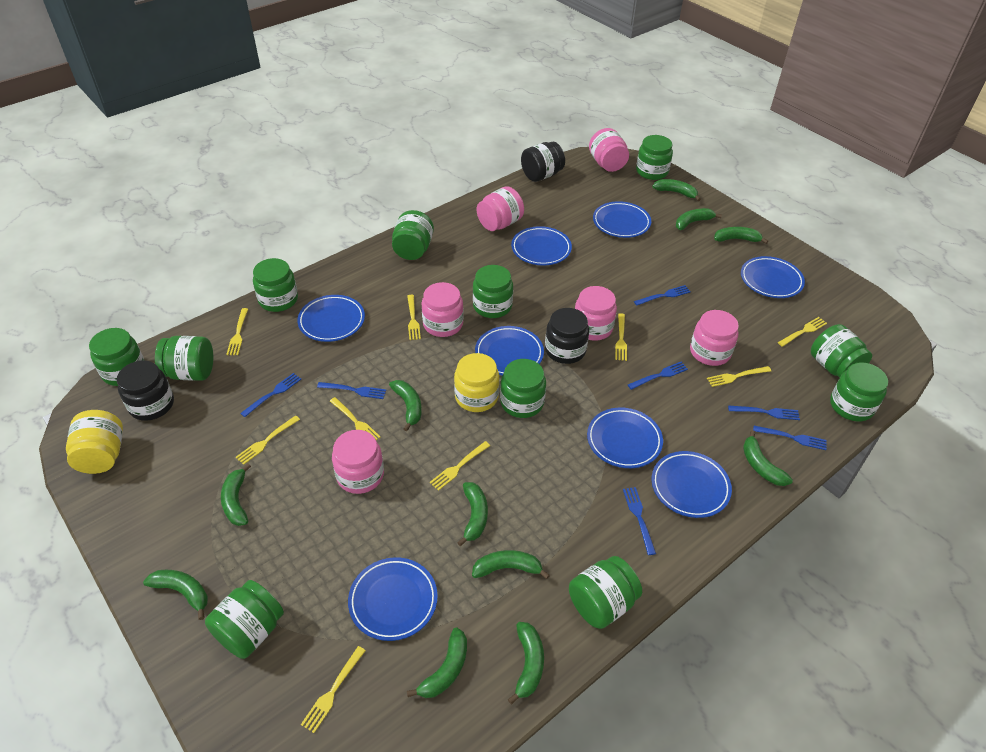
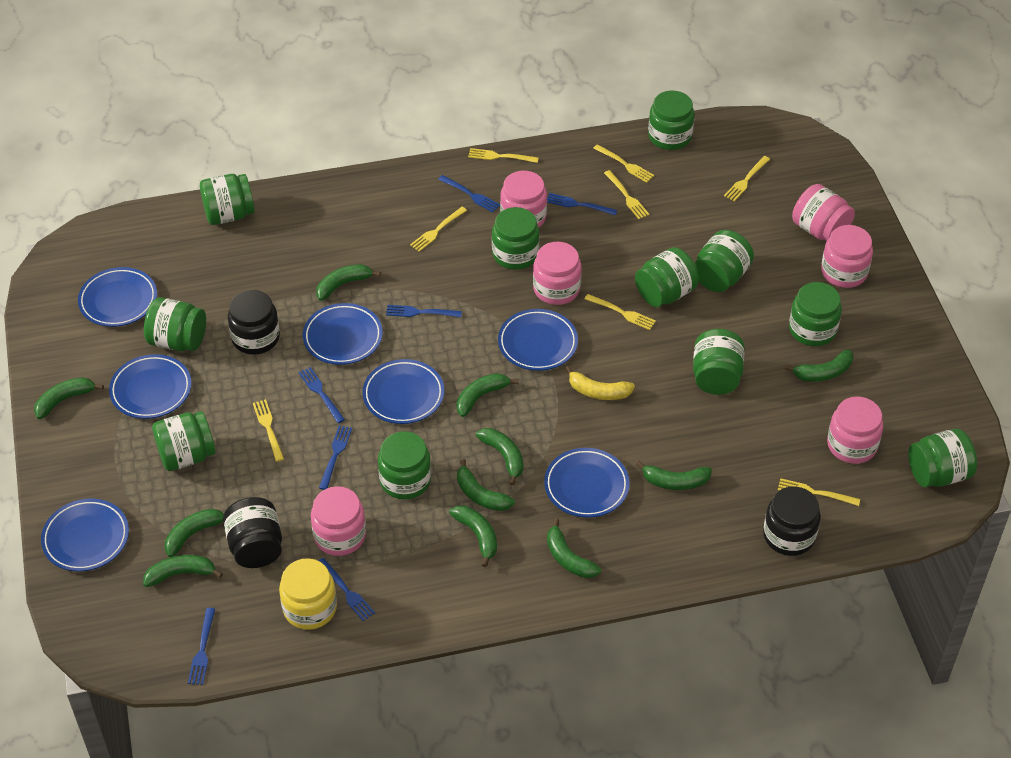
blue plate: [297,295,365,342] [348,557,438,641] [475,326,544,375] [511,226,572,265] [587,408,663,468] [593,201,651,238] [652,451,732,518] [741,256,805,298] = 8 -> [41,499,129,571] [78,267,157,327] [109,354,192,419] [303,303,383,365] [362,359,445,424] [498,309,578,371] [544,448,629,518] = 7
yellow banana: none = 0 -> [565,366,635,400] = 1
yellow fork: [226,308,248,355] [236,415,300,465] [301,646,366,733] [330,397,380,440] [407,295,421,340] [430,441,490,491] [615,313,627,361] [707,366,771,387] [778,317,827,347] = 9 -> [253,399,284,462] [410,207,467,252] [468,148,539,163] [585,294,656,330] [593,144,654,183] [604,170,649,219] [724,156,770,201] [778,478,860,506] = 8
yellow jar: [66,410,123,474] [454,353,499,412] = 2 -> [279,558,337,630] = 1

